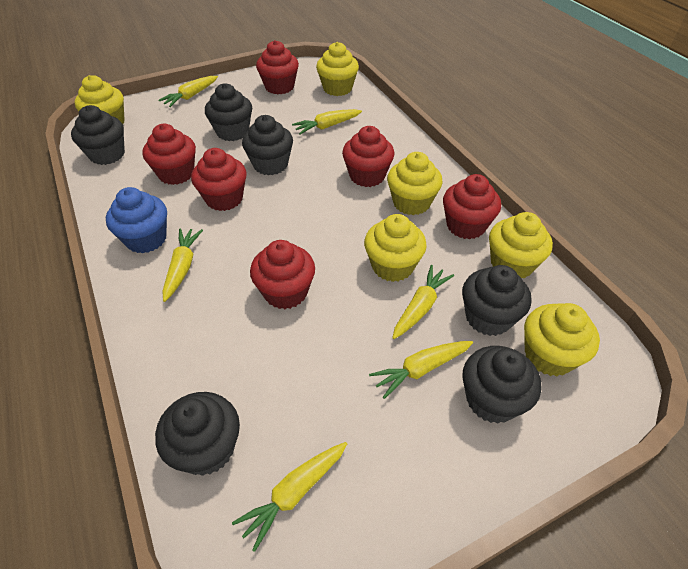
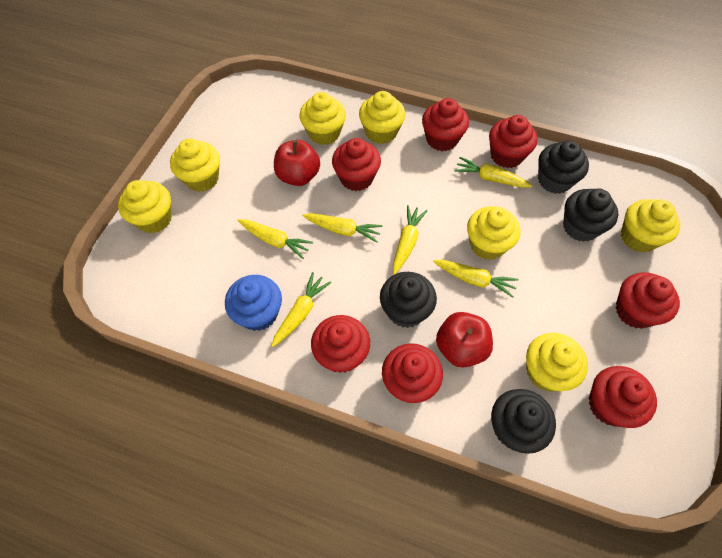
black cupcake: [71,105,125,165] [155,392,240,476] [205,83,252,141] [242,115,293,175] [462,265,532,336] [462,346,541,424] = 6 -> [380,272,437,328] [491,389,556,454] [538,140,589,194] [563,188,618,242] = 4
red apple: none = 0 -> [274,140,320,186] [436,312,493,368] = 2
red cupcake: [142,124,196,185] [191,148,246,211] [250,240,315,309] [256,40,299,95] [342,126,394,187] [443,174,501,239] = 6 -> [311,315,370,373] [332,138,381,191] [382,343,443,403] [422,98,469,151] [489,115,538,168] [589,366,657,428] [616,272,680,329] = 7
yellow cupcake: [74,75,125,124] [316,42,359,96] [364,214,427,282] [387,152,442,215] [489,212,553,278] [524,303,600,376] = 6 -> [118,180,172,233] [170,139,220,192] [300,92,346,145] [359,91,405,144] [467,206,520,260] [526,333,588,391] [621,199,680,252] = 7

